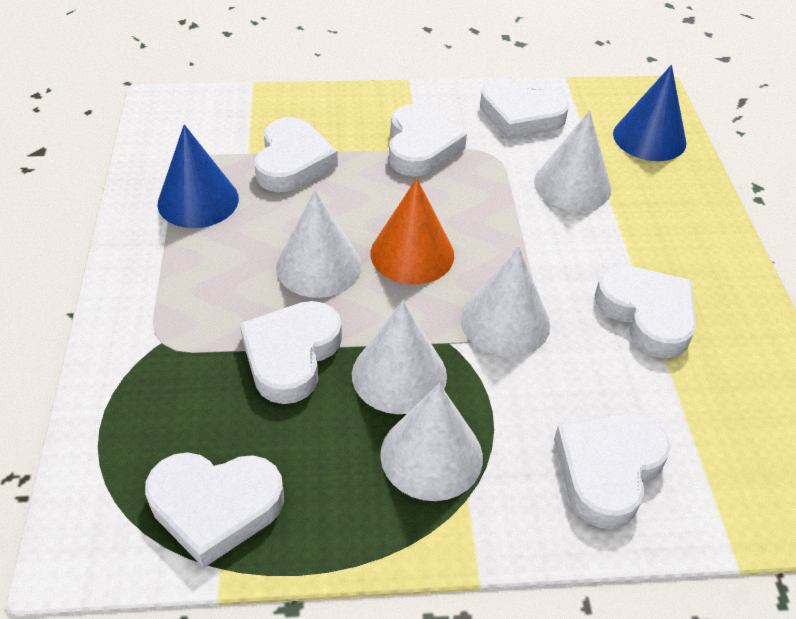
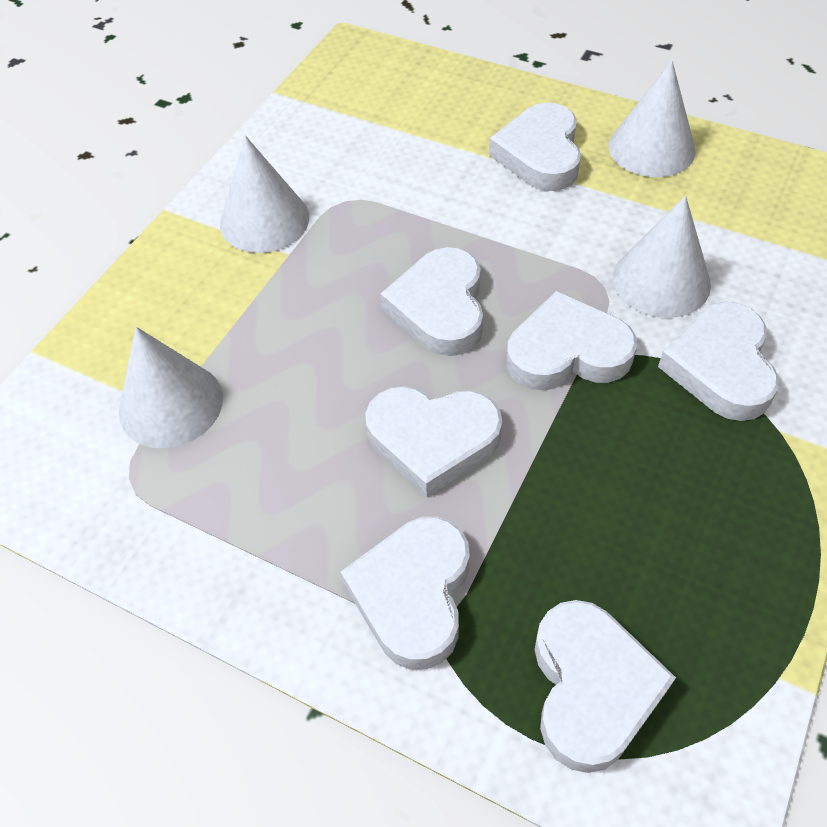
blue cone: [158,124,239,228] [613,65,686,161] = 2 -> none = 0
orange cone: [370,178,454,284] = 1 -> none = 0
white cone: [276,190,362,298] [352,301,447,414] [380,383,483,501] [460,246,550,357] [534,110,611,211] = 5 -> [119,327,223,449] [220,135,309,253] [609,60,696,177] [613,196,711,318] = 4

